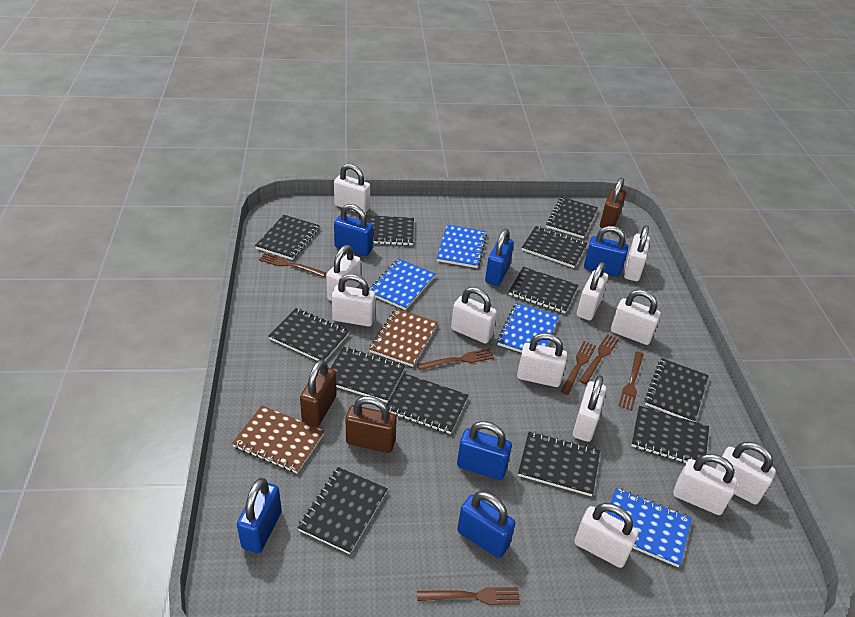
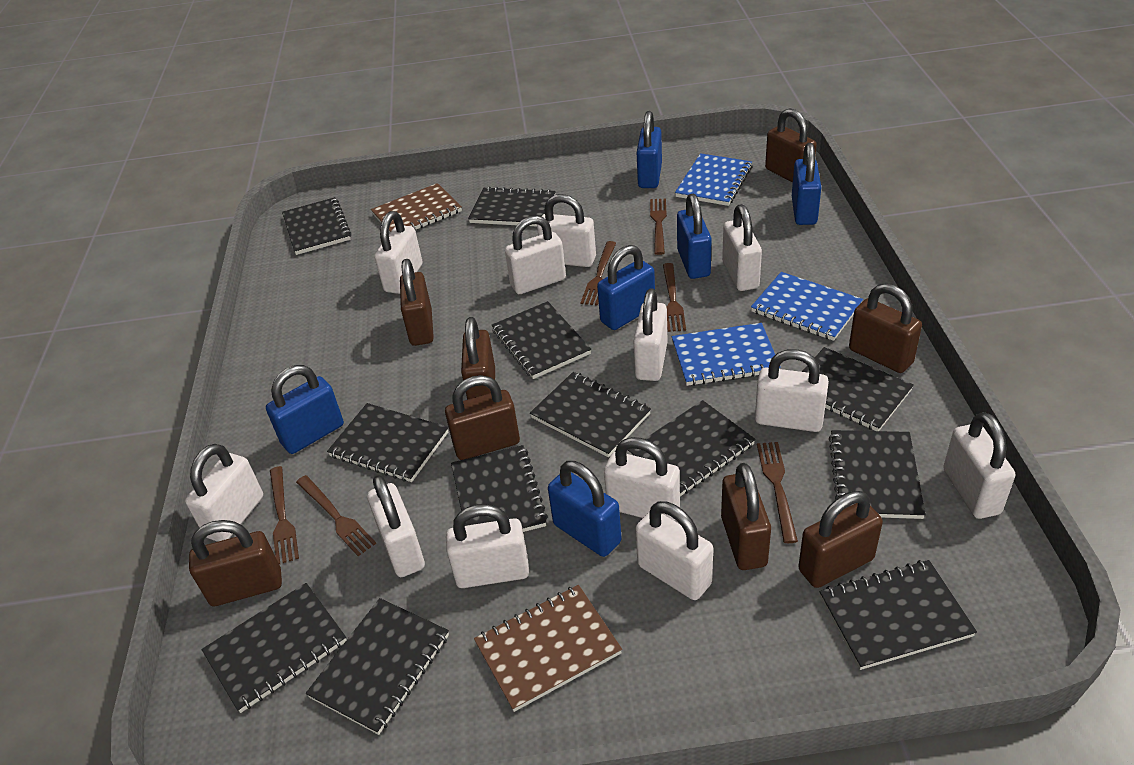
blue notebook: [369,259,435,310] [437,225,487,268] [497,302,559,353] [607,488,692,567] = 4 -> [672,323,781,386] [675,153,753,206] [751,272,863,341] = 3
brown padlock: [300,359,337,427] [346,396,397,453] [600,178,627,228] = 3 -> [189,520,282,606] [400,259,434,346] [445,375,520,460] [461,317,495,400] [721,463,771,570] [765,108,817,182] [798,491,883,588] [849,283,922,373] = 8

